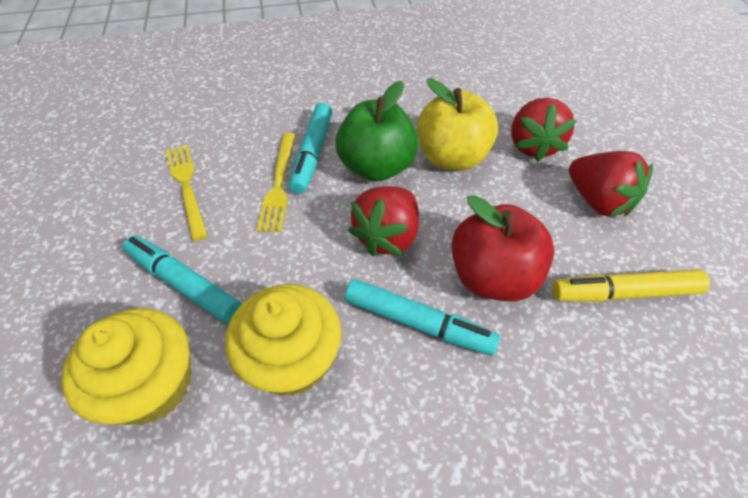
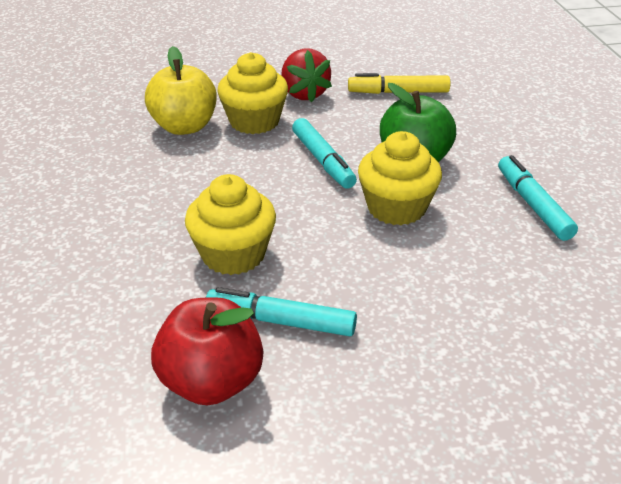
red strawberry: [348,186,419,256] [511,98,577,162] [569,151,653,217] = 3 -> [281,48,332,102] = 1
yellow cupcake: [61,308,191,425] [226,284,342,396] = 2 -> [185,174,276,275] [217,52,288,134] [358,131,442,225] = 3
yellow fork: [166,145,208,241] [257,133,295,233] = 2 -> none = 0

